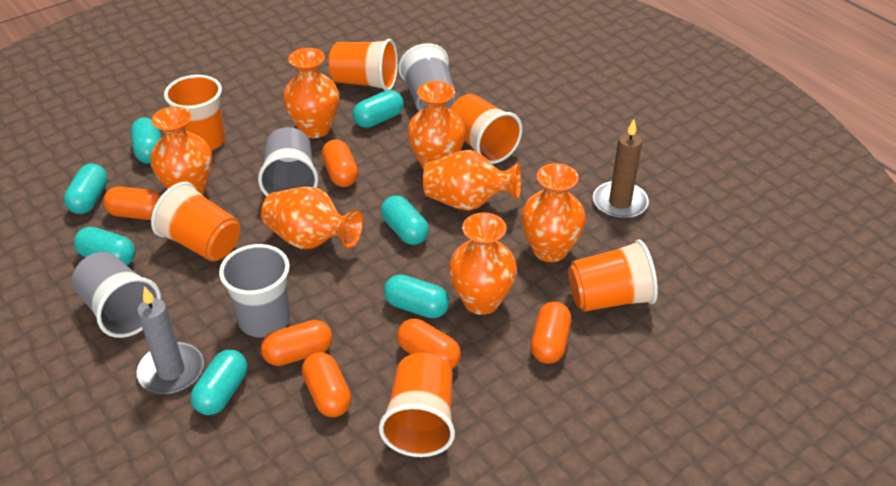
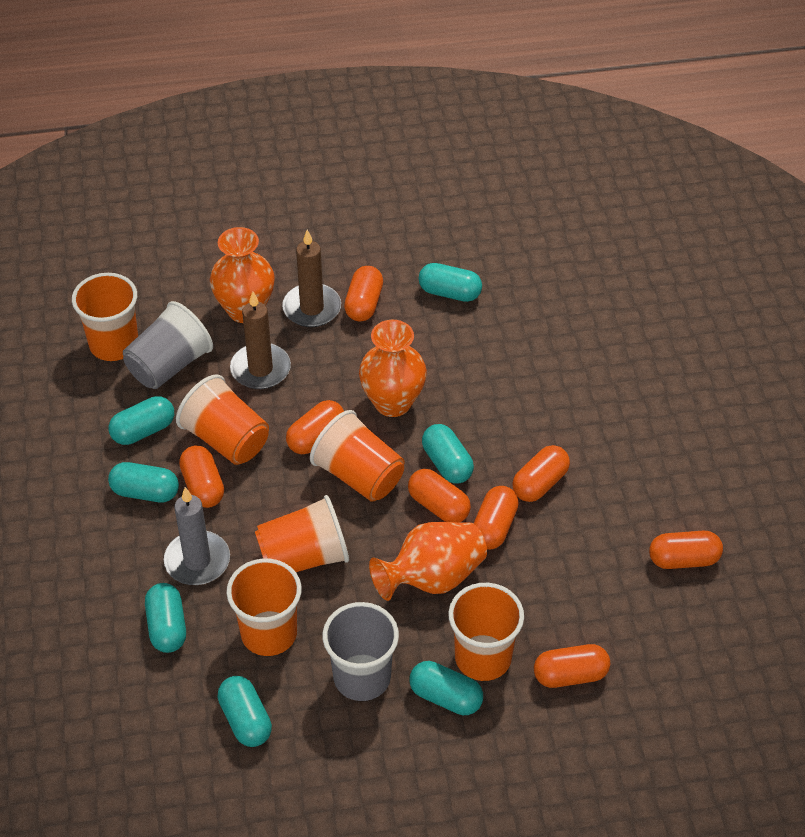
brown candle: [593,119,649,219] = 1 -> [230,292,291,389] [282,230,341,327] = 2
grey cup: [72,252,161,338] [219,244,290,337] [258,127,319,197] [398,43,457,111] = 4 -> [123,301,213,389] [323,602,399,701] = 2
orange capsule: [103,186,162,220] [261,320,332,366] [302,352,351,417] [322,140,358,187] [397,319,461,369] [531,302,571,364] = 6 -> [179,446,224,508] [286,400,344,454] [344,266,383,321] [408,469,471,522] [473,486,519,550] [512,445,570,502] [534,644,610,688] [649,531,723,569] = 8
orange vase: [150,106,212,195] [261,187,363,249] [283,48,340,138] [407,81,466,169] [423,150,521,211] [449,212,517,315] [521,163,586,262] = 7 -> [210,227,275,323] [359,320,427,417] [369,522,487,601] = 3

